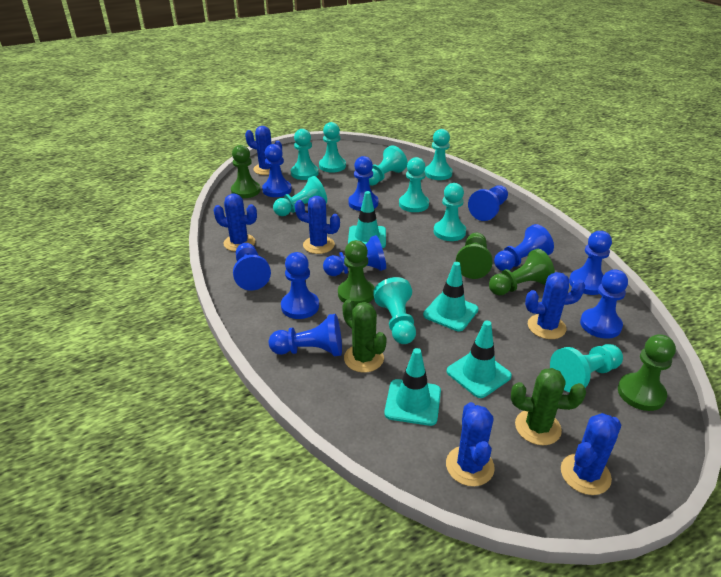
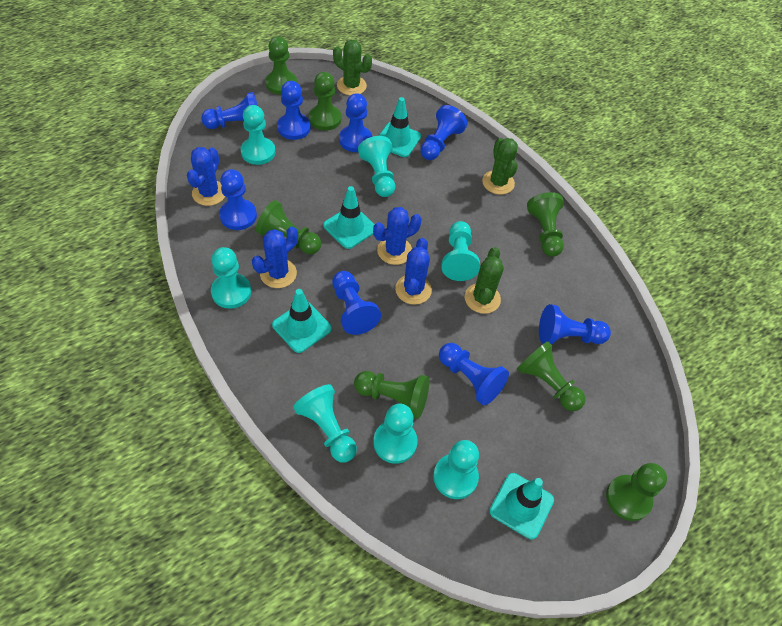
blue cactus: [214,194,257,252] [245,126,282,175] [295,196,340,254] [446,402,495,486] [525,272,585,339] [561,413,621,495] = 6 -> [187,147,225,206] [252,226,298,288] [373,207,422,265] [395,238,432,305] = 4
blue pawn: [233,243,271,291] [262,144,292,197] [269,314,342,356] [281,252,319,319] [323,235,386,276] [348,156,378,211] [468,185,508,221] [494,224,554,271] [569,231,612,295] [580,269,628,339] = 10 -> [201,92,258,129] [219,169,257,230] [277,81,311,140] [332,271,381,335] [339,93,372,152] [420,105,467,160] [439,343,509,405] [539,304,611,345] = 8
green cactus: [342,299,387,373] [511,368,586,445] = 2 -> [333,40,372,96] [465,247,504,314] [482,138,518,195] = 3
green pawn: [231,145,260,198] [338,240,374,306] [456,233,493,279] [489,249,555,296] [618,334,676,411] = 5 -> [256,200,321,254] [265,36,297,95] [309,72,342,131] [354,371,429,419] [517,341,586,411] [527,192,564,257] [606,463,667,521] = 7
turquoise pawn: [273,176,327,216] [291,129,319,180] [319,122,346,173] [369,145,407,186] [373,277,416,344] [399,157,429,212] [425,129,453,180] [433,183,466,241] [550,344,623,392] = 9 -> [211,247,251,309] [241,105,275,165] [293,384,357,462] [358,136,395,197] [373,404,418,464] [433,440,479,499] [442,221,480,281] = 7

